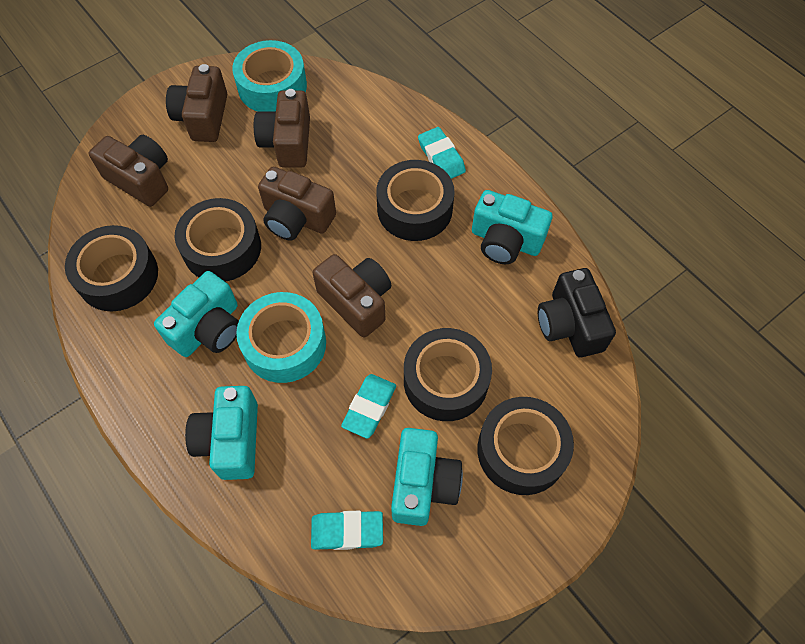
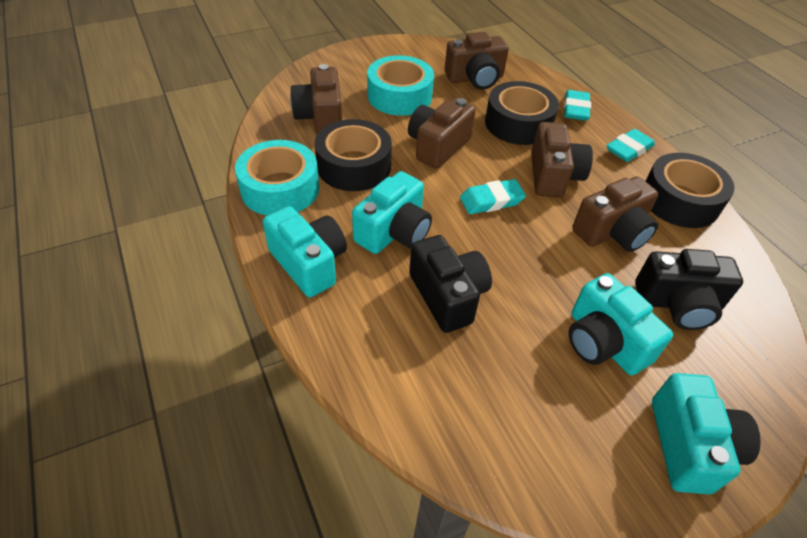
black camera: [538,268,616,357] = 1 -> [409,235,492,333] [635,249,743,330] = 2
black tape: [65,225,158,311] [175,198,261,282] [376,160,455,241] [404,328,492,421] [477,397,574,495] = 5 -> [315,119,392,191] [485,81,559,145] [646,153,734,228] = 3

